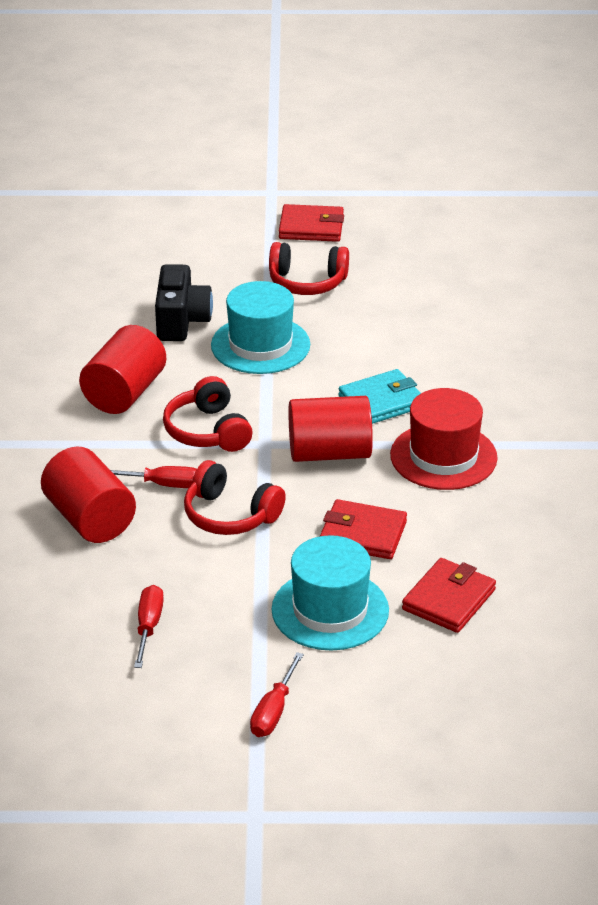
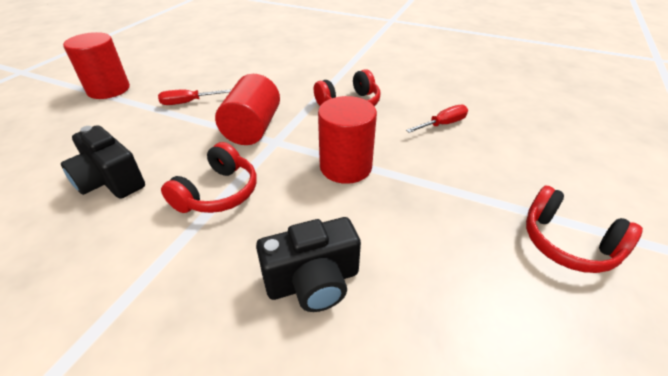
black camera: [155,264,213,341] = 1 -> [61,125,145,199] [256,217,361,312] = 2
red hat: [390,388,498,490] = 1 -> none = 0
red screwdriver: [111,466,197,488] [134,585,164,668] [250,652,304,737] = 3 -> [158,89,231,105] [406,105,468,133] = 2
red wallet: [279,204,344,242] [320,499,407,559] [402,558,496,633] = 3 -> none = 0
turquoise hat: [211,281,310,374] [271,535,389,651] = 2 -> none = 0
turquoise wallet: [338,369,421,424] = 1 -> none = 0

